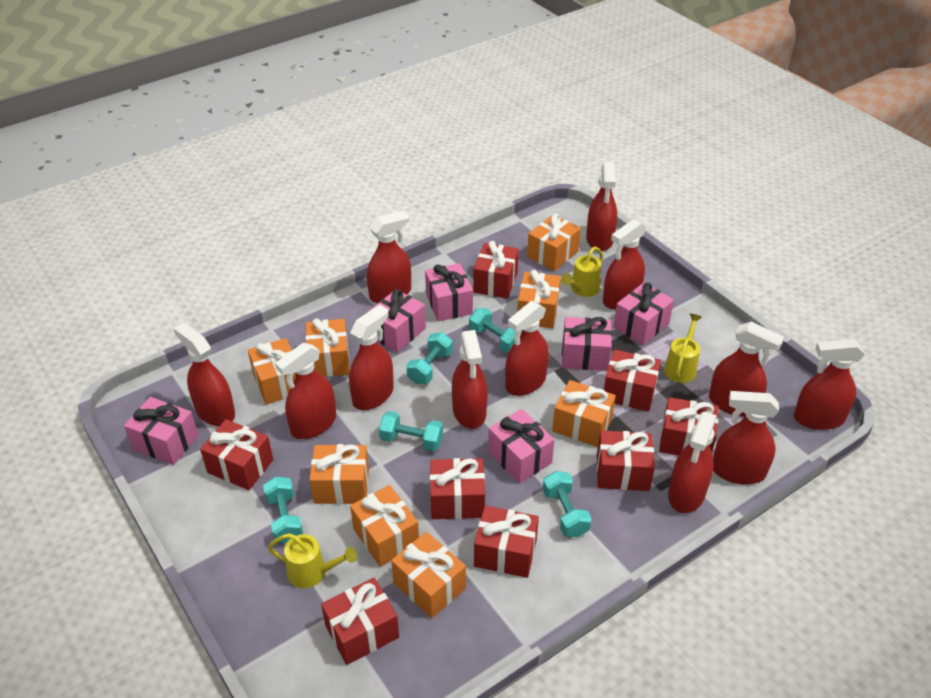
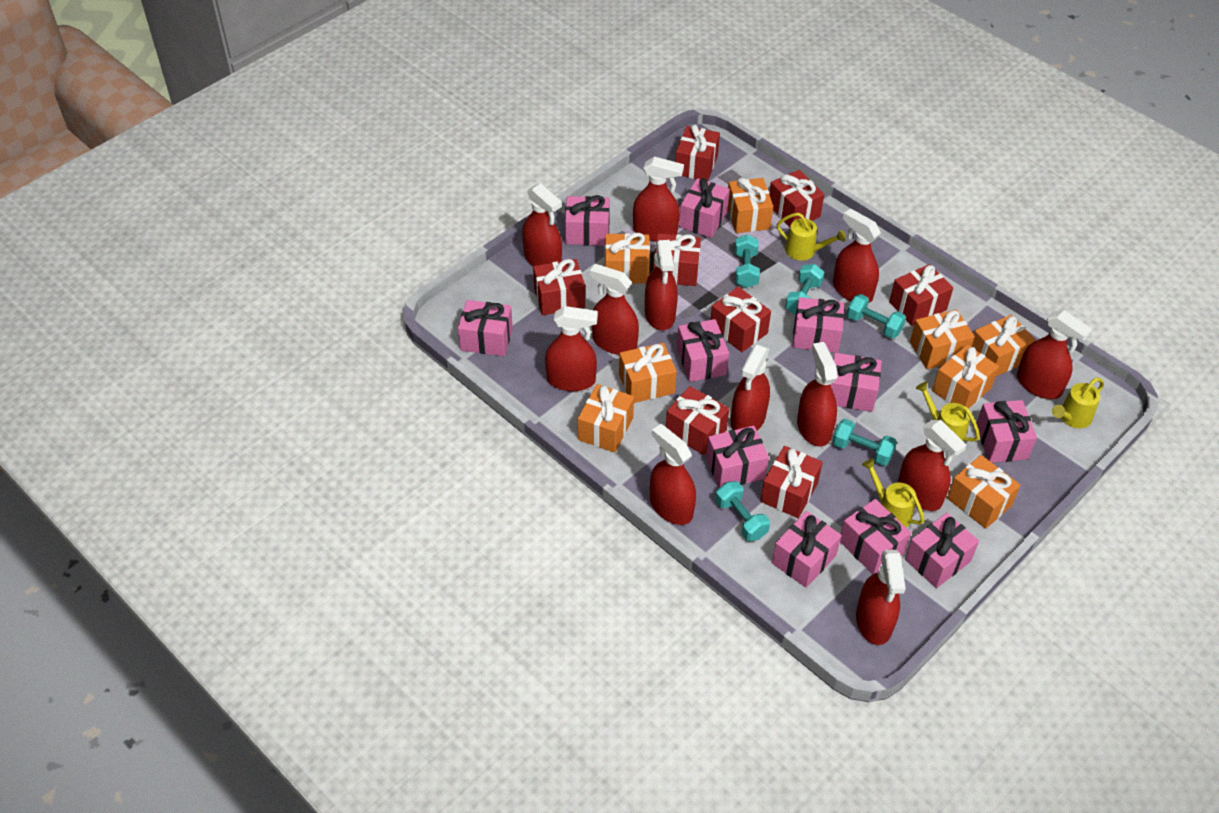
pink gift: [124,397,198,465] [367,289,426,352] [425,263,473,321] [488,409,554,483] [562,317,612,371] [613,283,674,345] = 6 -> [458,300,513,356] [565,195,610,246] [677,319,729,382] [679,178,730,238] [706,426,769,488] [772,511,842,588] [792,297,844,353] [831,353,882,412] [840,499,911,574] [905,513,979,588] [976,400,1037,463] = 11
yellow watering can: [268,533,357,588] [561,247,603,297] [664,314,702,383] = 3 -> [776,213,846,261] [862,458,925,528] [916,382,980,442] [1052,378,1104,428] = 4

